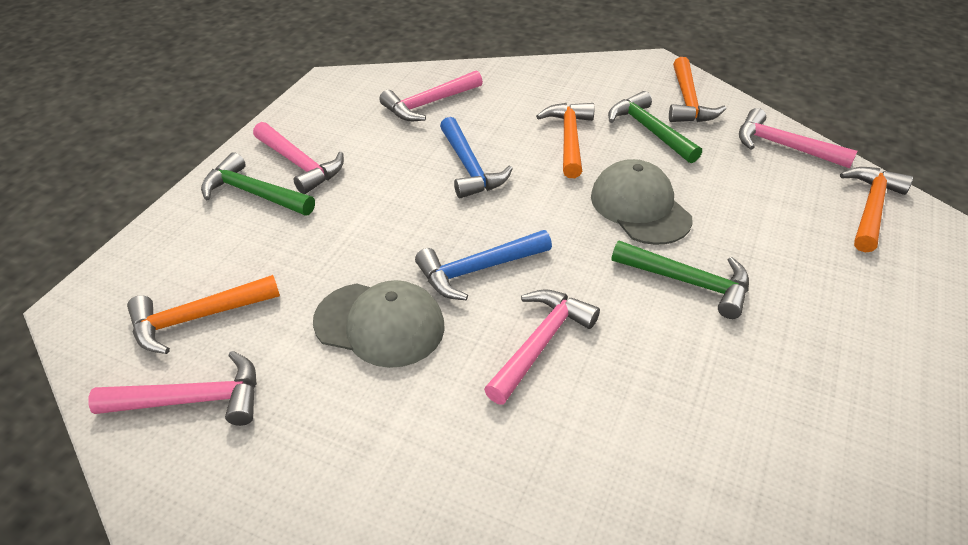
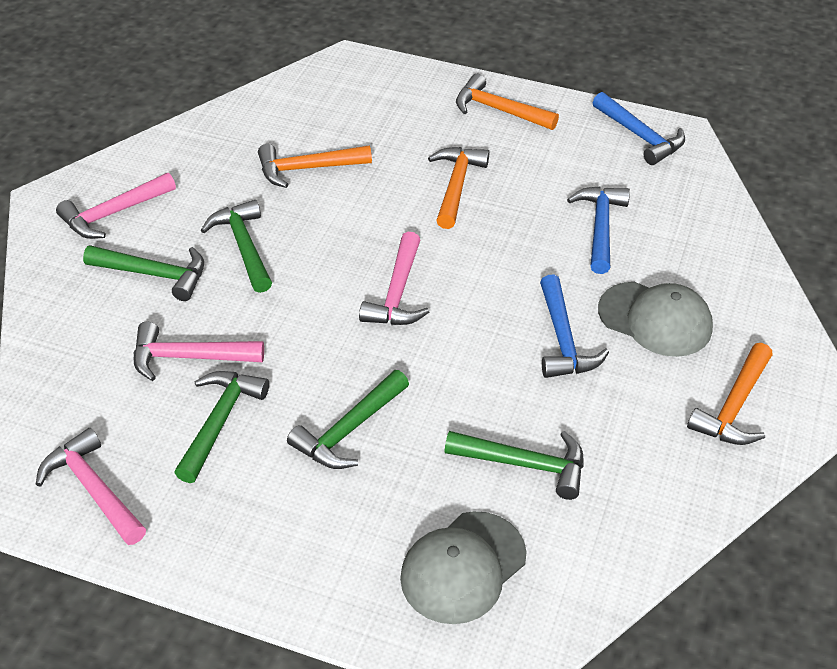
blue hammer: [415,230,552,300] [440,117,513,198] = 2 -> [540,275,609,378] [567,186,630,274] [593,92,685,165] = 3
green hammer: [201,152,315,215] [608,91,702,163] [612,241,749,319] = 3 -> [83,245,204,301] [174,371,269,483] [201,200,272,293] [287,370,409,469] [445,431,584,500] = 5
pink hammer: [89,351,257,426] [253,122,344,194] [379,70,483,121] [484,289,600,405] [739,108,857,169] = 5 -> [36,428,146,545] [56,173,176,239] [134,322,264,381] [359,232,429,325] = 4

